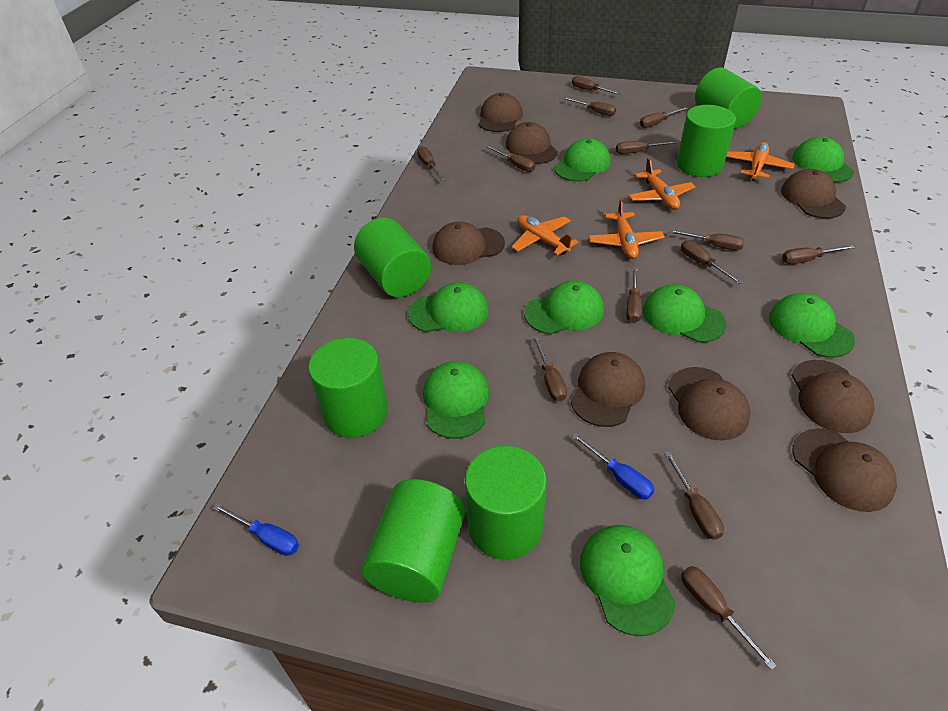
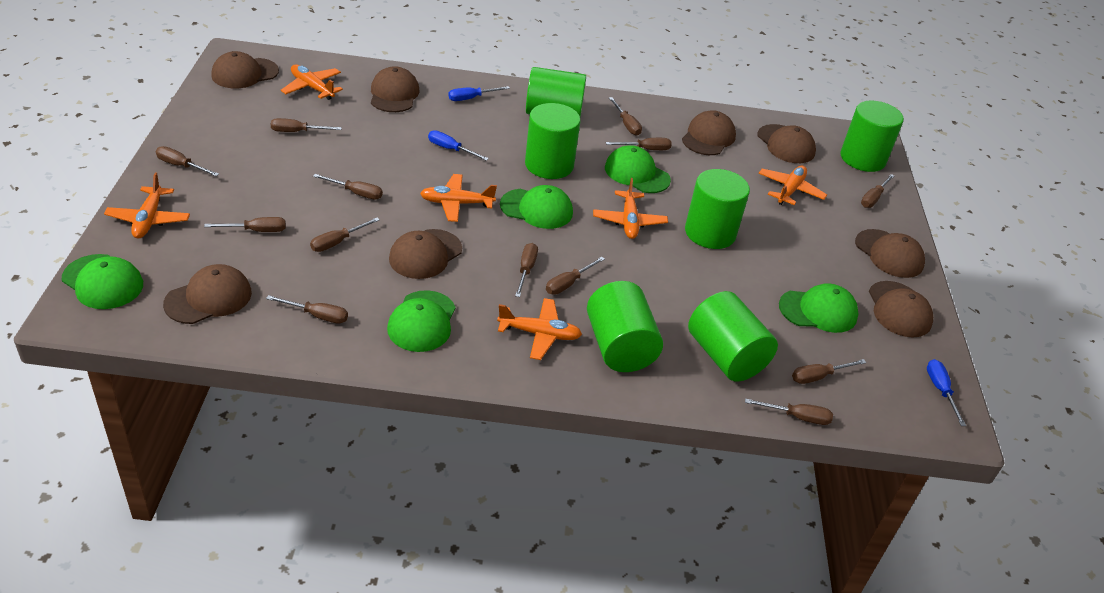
blue screwdriver: [213,503,299,556] [572,433,654,499] = 2 -> [428,130,489,161] [448,86,510,101] [927,359,966,426] = 3
green cap: [408,282,488,332] [423,361,489,439] [524,280,604,334] [554,138,611,182] [580,525,676,636] [643,284,726,343] [769,293,855,358] [792,137,854,182] = 8 -> [62,254,143,309] [387,290,456,352] [500,185,573,229] [605,145,671,193] [779,283,859,333] = 5
orange plane: [511,215,578,255] [588,199,665,259] [628,158,696,210] [726,142,795,181] = 4 -> [104,173,190,238] [281,64,343,100] [420,174,497,222] [497,298,582,360] [593,178,668,239] [758,166,827,205] = 6

